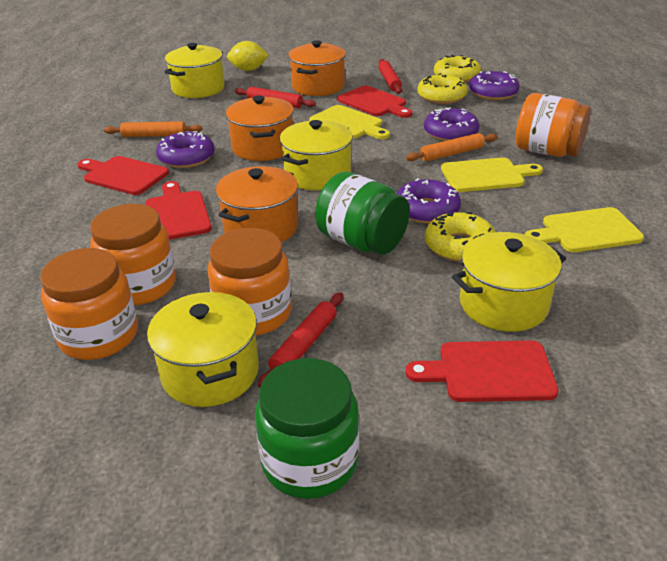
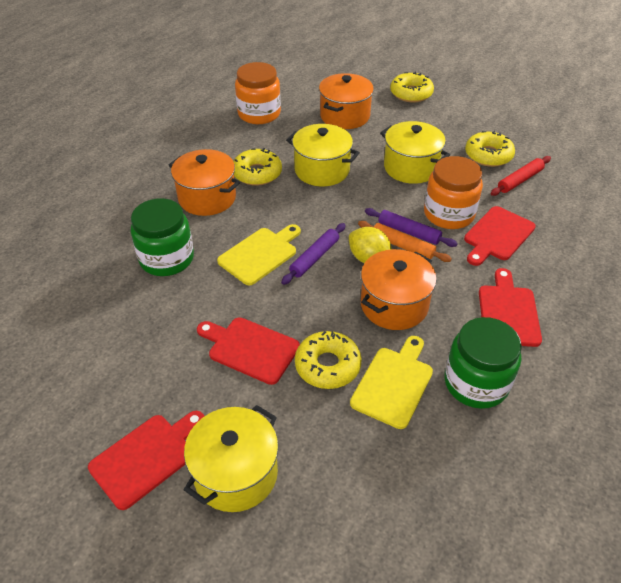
orange jar: [40,248,138,360] [90,204,176,305] [208,228,291,336] [515,93,591,157] = 4 -> [235,62,281,124] [424,156,483,229] = 2
orange rolling pin: [104,121,202,137] [406,133,497,161] = 2 -> [358,221,452,262] = 1
purple donut: [156,131,215,168] [396,178,461,224] [424,108,479,141] [469,71,520,100] = 4 -> none = 0
purple rolling pin: none = 0 -> [281,223,346,285] [365,208,458,247] = 2
red rolling pin: [235,87,316,108] [258,292,343,388] [378,59,402,94] = 3 -> [491,156,551,196] = 1
yellow cutting board: [309,105,390,139] [441,157,543,192] [525,207,644,252] = 3 -> [217,224,301,285] [350,336,433,429] = 2
yellow donut: [417,73,468,104] [425,212,495,262] [434,55,481,83] = 3 -> [233,148,282,186] [295,331,362,389] [390,72,434,102] [465,131,515,167] = 4
yellow pot: [147,292,259,407] [165,43,225,98] [280,120,353,190] [452,232,566,332] = 4 -> [184,405,279,512] [286,124,360,186] [380,121,450,184] = 3

